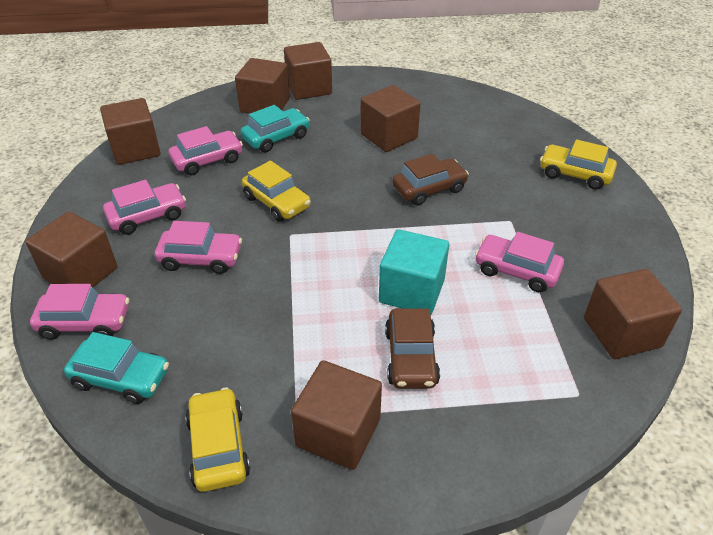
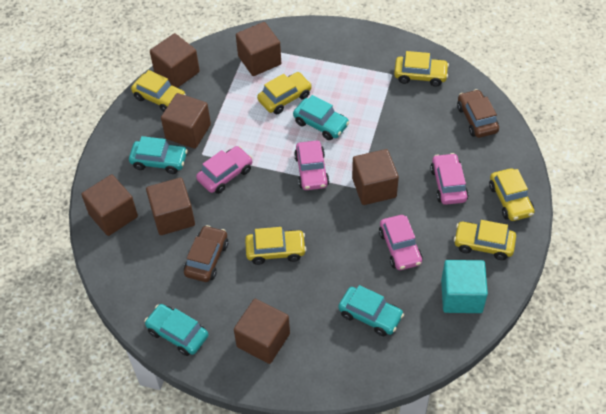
pink car: [30,284,129,340] [103,180,186,235] [155,221,242,274] [169,126,243,176] [475,232,564,292] = 5 -> [196,146,253,194] [294,140,329,190] [379,215,423,270] [430,153,469,205] = 4
turquoise car: [64,332,169,404] [240,105,310,152] = 2 -> [129,136,188,174] [144,304,208,356] [293,95,349,140] [338,285,404,336] = 4
yellow car: [185,387,250,492] [242,161,311,222] [540,139,617,190] = 3 -> [131,70,186,112] [245,227,306,265] [257,72,312,114] [394,51,449,87] [454,220,516,260] [489,168,534,221] = 6

